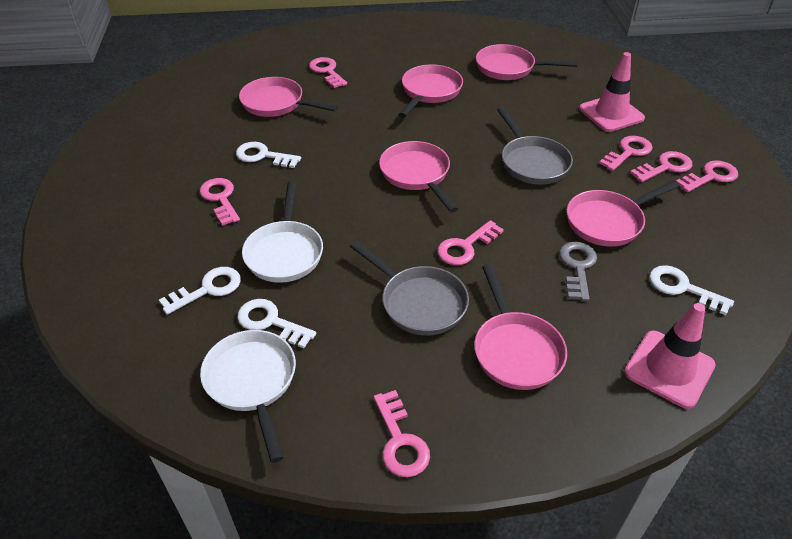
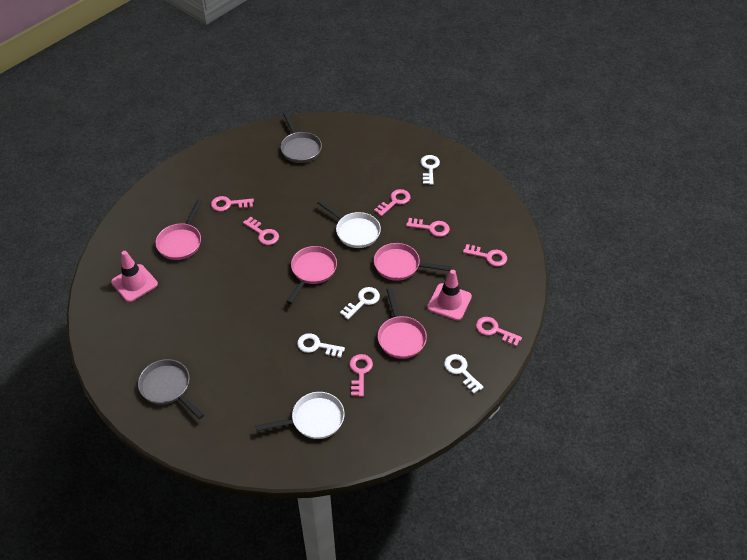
grey key: [559,242,597,301] = 1 -> none = 0
pink pan: [239,77,338,117] [379,141,458,213] [399,64,463,117] [474,264,567,390] [476,44,578,80] [567,181,679,247] = 6 -> [156,200,202,260] [286,246,337,304] [374,243,452,281] [378,288,427,359] = 4

